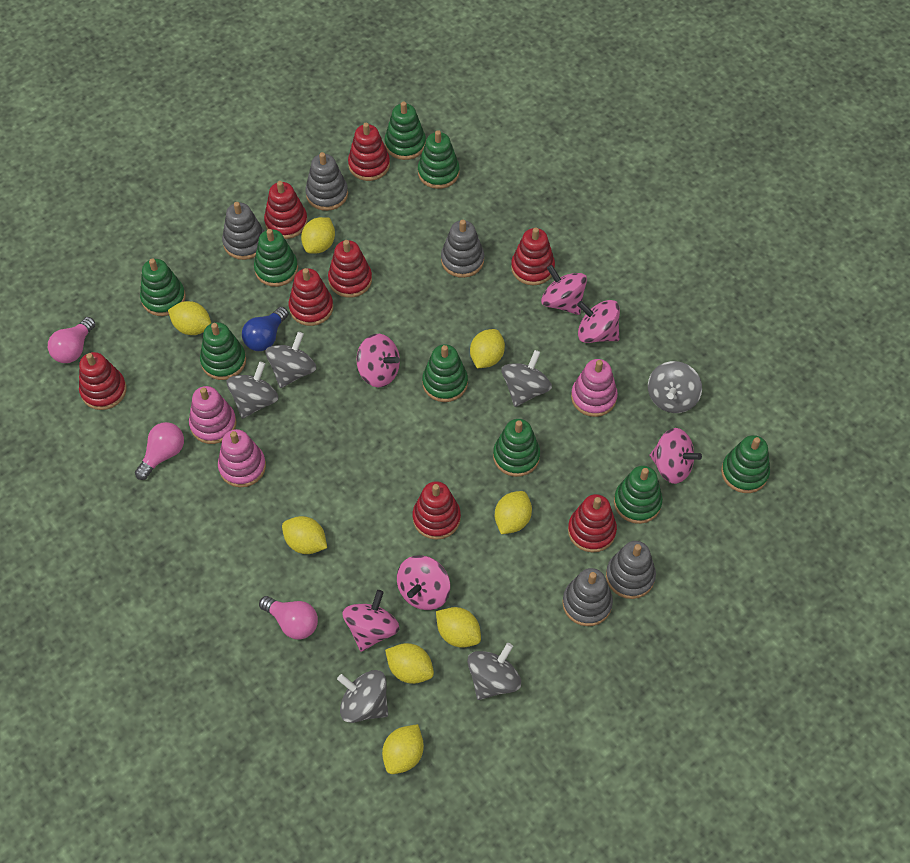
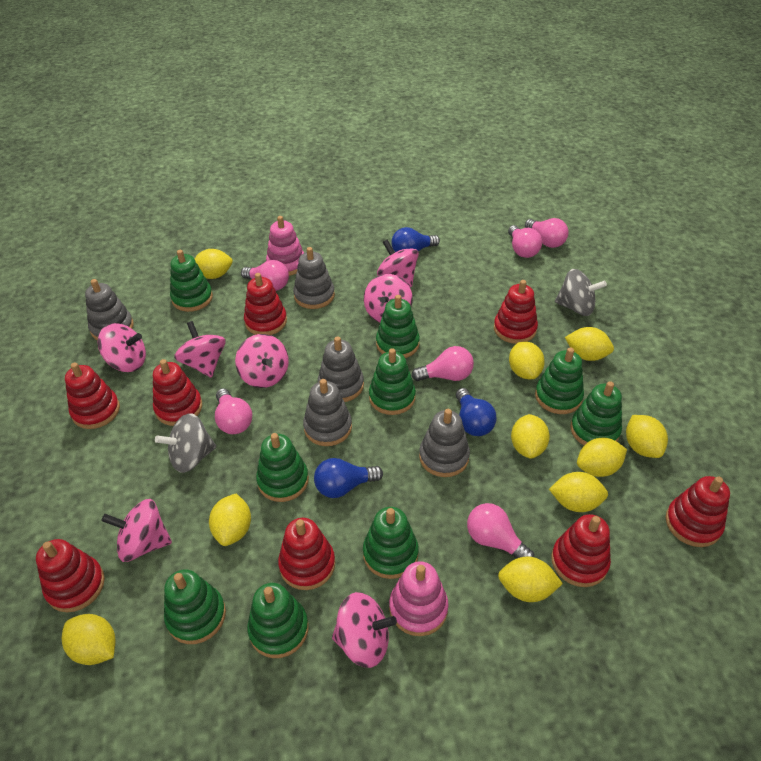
blue light bulb: [242,307,288,351] = 1 -> [314,458,383,498] [391,227,440,252] [456,388,497,436] = 3
grey spinning top: [227,362,279,419] [265,332,316,388] [337,670,388,723] [467,643,521,700] [501,350,552,407] [648,361,702,413] = 6 -> [155,413,216,473] [555,269,607,316] = 2
pink light bulb: [48,317,95,363] [135,422,184,480] [259,596,318,640] = 3 -> [215,388,252,434] [241,260,289,291] [412,346,474,381] [467,503,534,558] [508,225,542,258] [525,218,569,248] = 6
pink spinning top: [343,590,399,652] [357,334,400,387] [397,555,450,610] [541,265,587,315] [577,300,620,343] [650,428,702,484] = 6 -> [98,323,146,372] [101,499,172,562] [174,321,226,378] [235,334,289,388] [332,592,397,668] [364,274,413,322] [377,240,419,287] = 7
pink stacking toy: [189,386,237,444] [218,429,266,488] [571,359,618,417] = 3 -> [266,216,304,276] [389,561,449,636] = 2
yellow lemon: [168,301,211,335] [282,516,327,554] [301,217,335,254] [382,724,424,774] [385,643,434,684] [436,607,481,648] [470,329,505,368] [495,491,532,534] = 8 -> [62,614,116,665] [195,249,233,279] [209,494,251,546] [498,557,563,602] [509,342,545,379] [511,414,550,459] [549,472,608,512] [565,327,614,361] [577,438,627,477] [626,415,668,458] = 10

